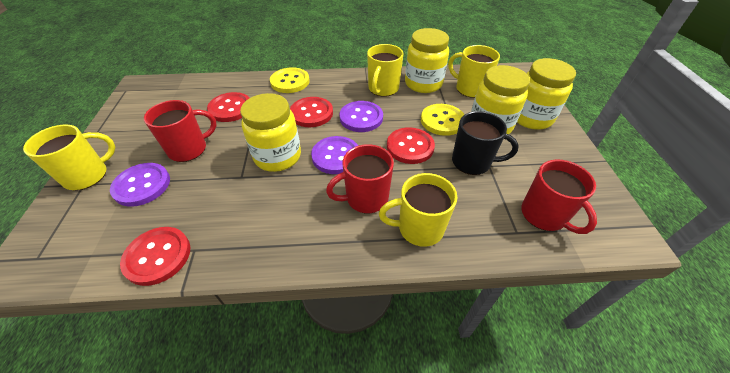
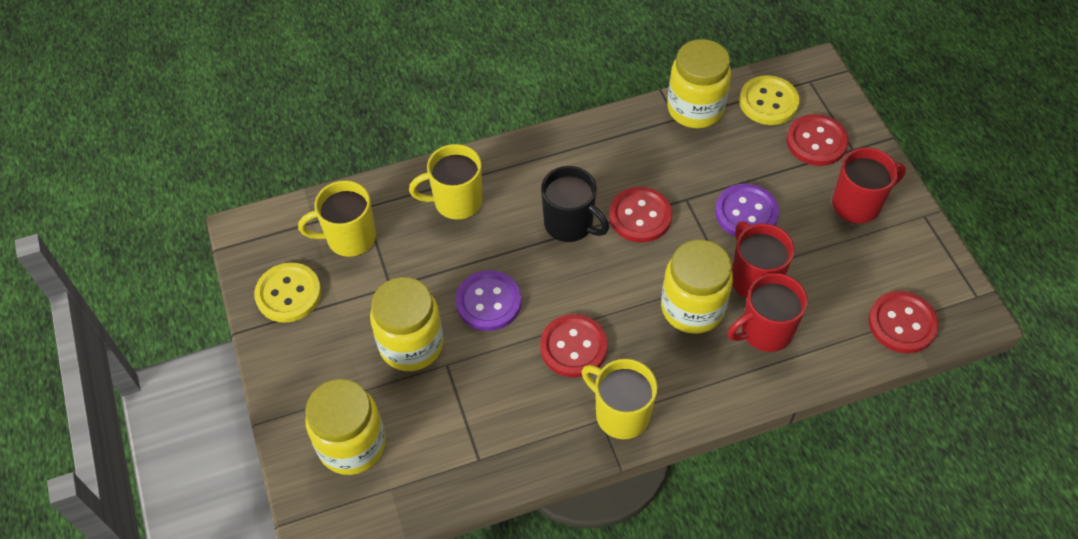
purple button: [110,163,170,207] [311,136,358,174] [340,101,383,132] = 3 -> [455,270,522,331] [715,183,779,237] = 2
yellow mug: [23,124,115,191] [367,44,404,96] [379,173,457,247] [448,45,500,98] = 4 -> [298,180,376,257] [409,144,483,220] [582,359,657,439] = 3

